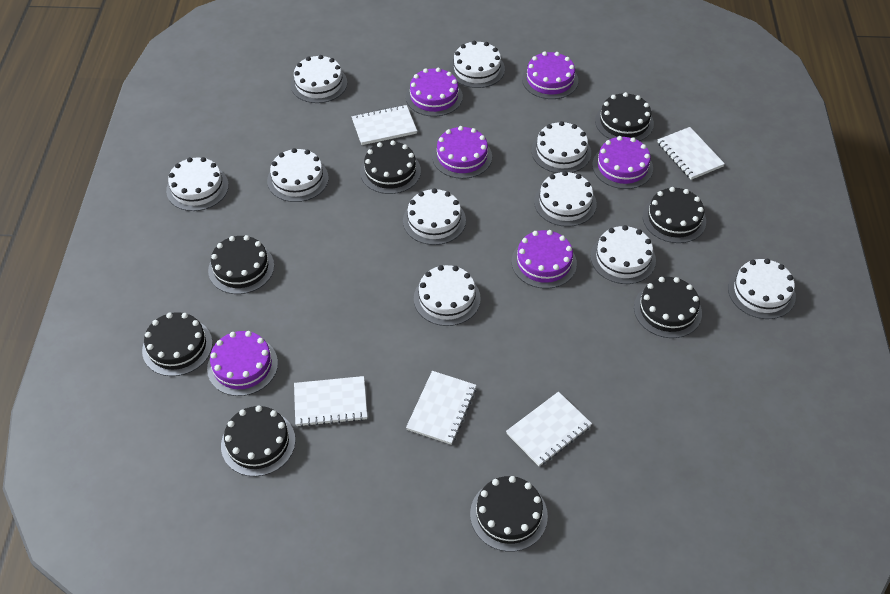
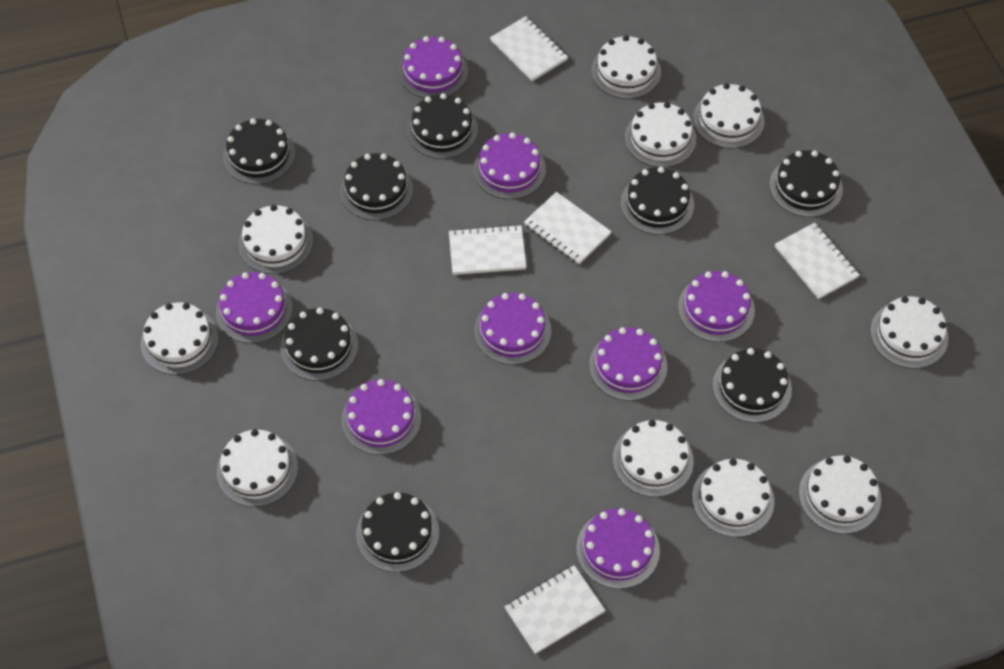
purple cake: [207,331,278,396] [406,68,463,117] [432,126,492,179] [512,230,577,289] [522,52,578,99] [592,136,653,189] = 6 -> [216,272,293,343] [342,379,421,455] [399,36,468,98] [474,132,546,199] [474,293,551,365] [576,508,660,589] [589,327,667,401] [678,271,755,342] = 8

